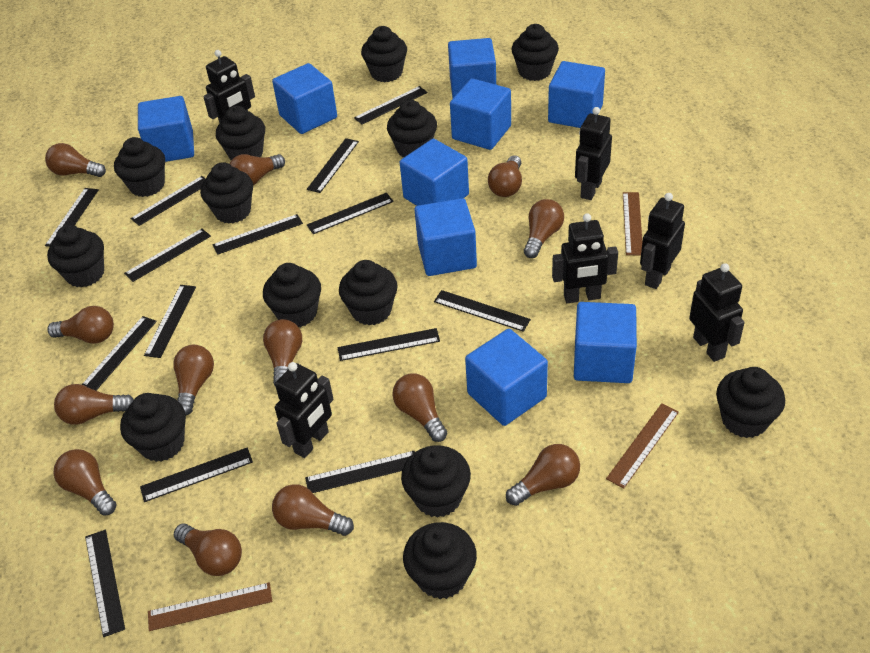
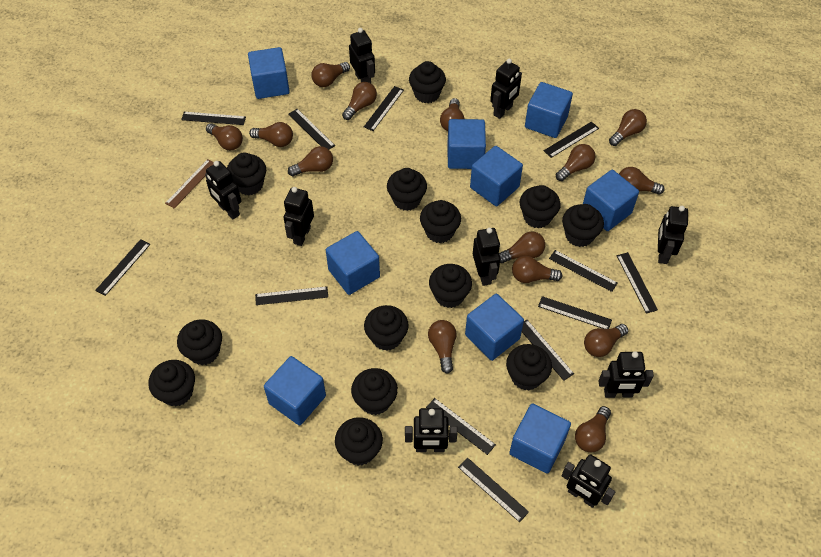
black robot: [203,50,255,123] [275,362,333,458] [552,213,618,303] [575,107,612,200] [640,193,685,289] [689,263,745,362] = 6 -> [205,161,241,219] [283,187,314,246] [349,28,375,83] [405,408,458,452] [473,228,500,286] [490,58,522,119] [562,454,615,508] [599,351,654,398] [658,206,688,264] = 9
black ruler: [45,188,99,247] [82,316,157,391] [85,530,125,637] [124,229,211,282] [130,176,206,226] [140,448,253,502] [144,285,196,358] [212,214,303,255] [305,451,415,493] [307,138,359,193] [307,193,394,234] [337,328,440,361] [354,86,428,124] [434,290,531,332] = 14 -> [95,239,150,296] [181,112,246,125] [255,286,328,305] [288,109,335,149] [364,86,404,131] [426,398,496,455] [458,457,529,522] [522,320,574,381] [538,296,612,329] [544,121,599,158] [549,250,618,292] [617,252,658,314] = 12
brown light bulb: [45,143,106,177] [47,306,114,344] [54,384,134,425] [54,449,116,516] [173,345,214,415] [174,523,242,576] [229,154,285,185] [263,319,302,385] [272,484,354,536] [392,374,447,442] [488,155,522,197] [506,444,580,506] [524,199,564,258] = 13 -> [206,123,243,150] [249,122,293,147] [288,146,333,177] [311,62,350,87] [342,82,377,120] [428,320,457,374] [440,98,464,131] [499,232,545,263] [512,256,562,283] [556,144,596,181] [575,406,611,453] [584,324,628,357] [609,109,647,146] [619,167,664,195] = 14
brown ruler: [148,582,272,631] [606,403,679,489] [623,192,642,255] = 3 -> [165,159,214,209] = 1

